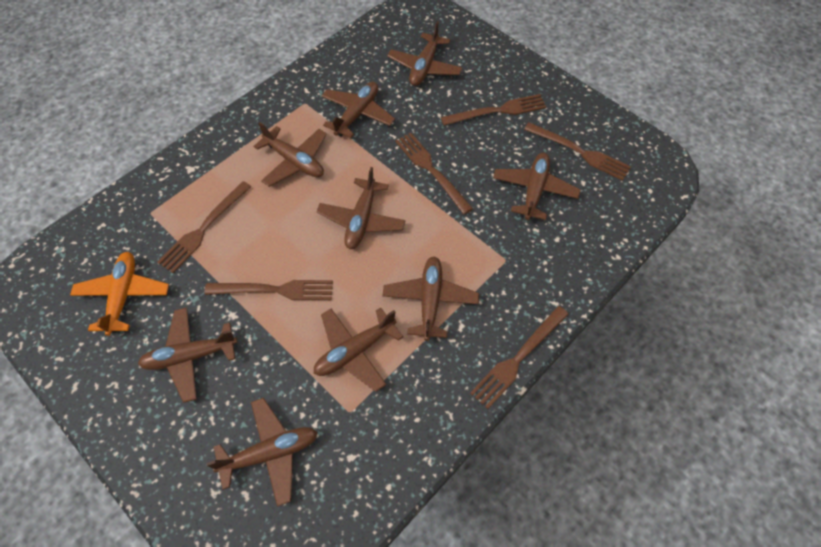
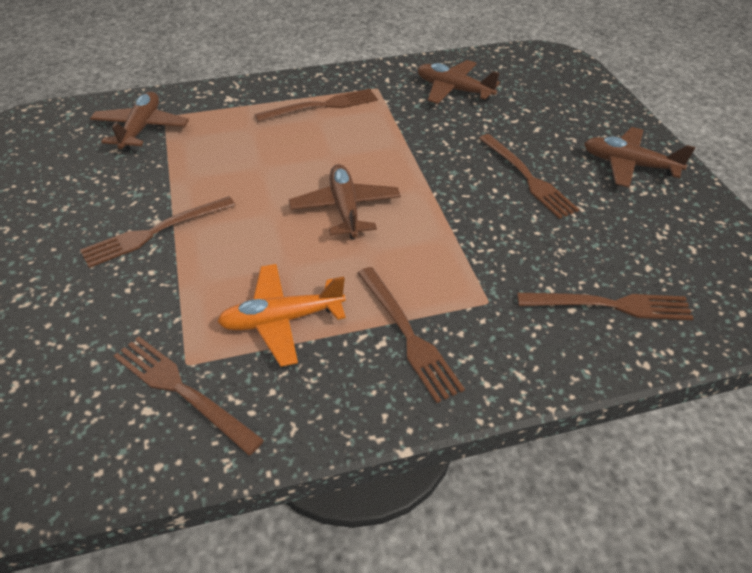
brown plane: [138,308,238,403] [206,398,318,507] [253,122,327,187] [313,307,403,392] [316,167,406,249] [321,82,395,138] [382,257,479,341] [387,21,462,86] [493,153,581,220] = 9 -> [90,92,189,152] [289,164,401,239] [417,60,500,104] [584,127,695,187] = 4

